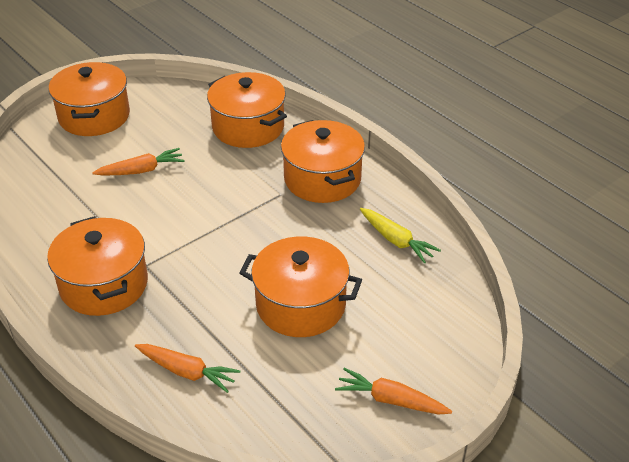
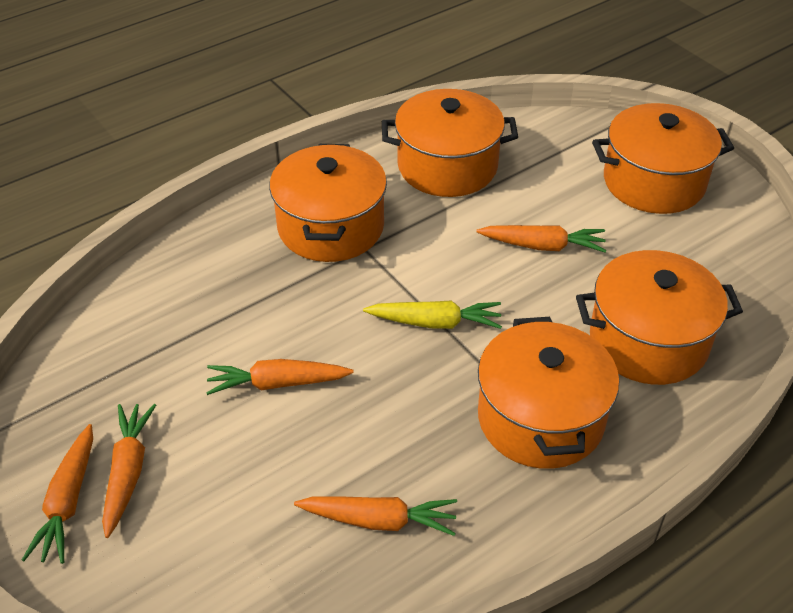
orange carrot: [92,148,185,175] [135,344,240,393] [335,368,452,415] = 3 -> [22,424,93,564] [102,404,156,538] [206,359,354,395] [294,496,457,536] [476,225,606,252] = 5

